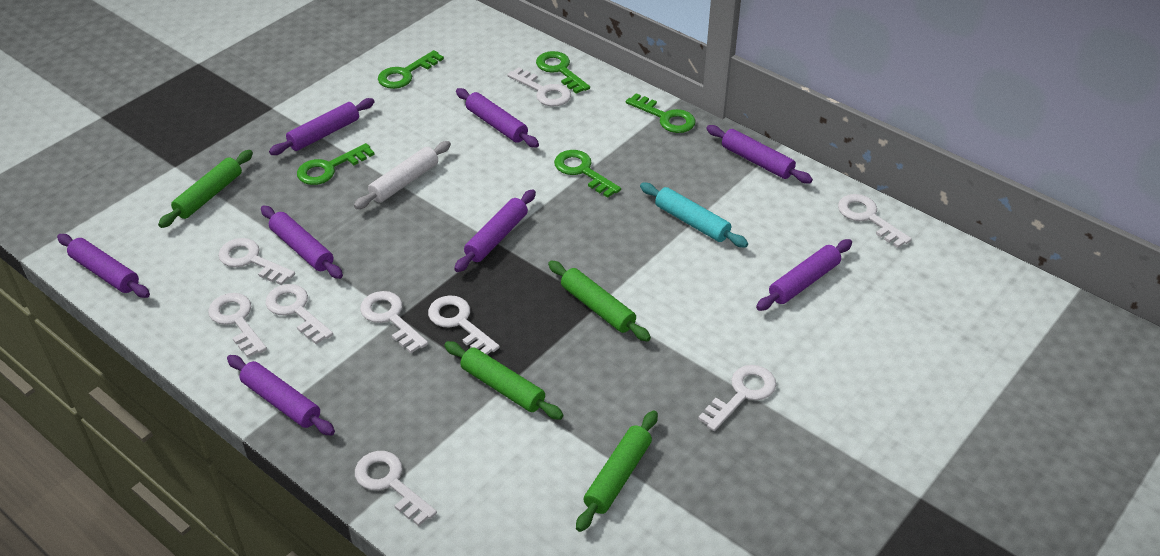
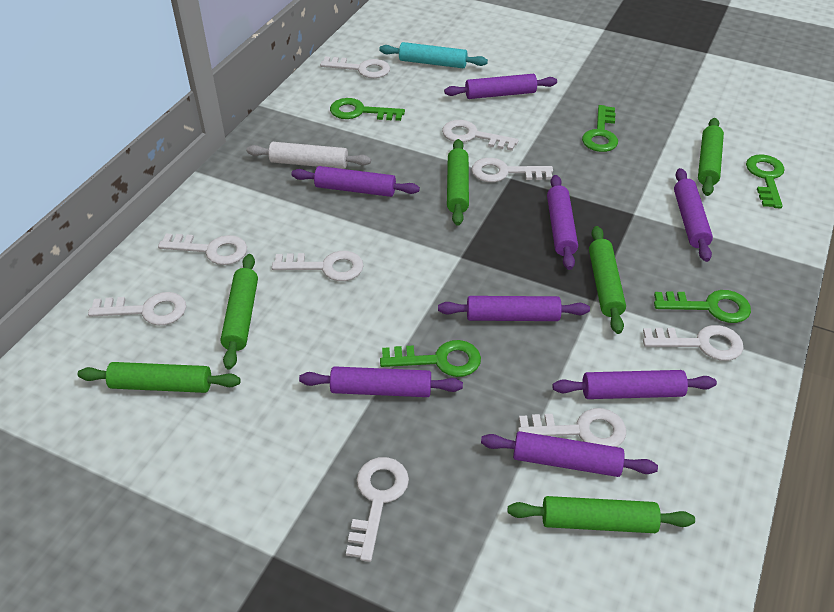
green rolling pin: [158,150,253,228] [444,341,564,420] [548,261,651,342] [576,410,658,532] = 4 -> [78,362,241,393] [220,254,258,369] [447,139,469,226] [508,496,695,533] [589,226,626,334] [698,118,724,196] = 6

